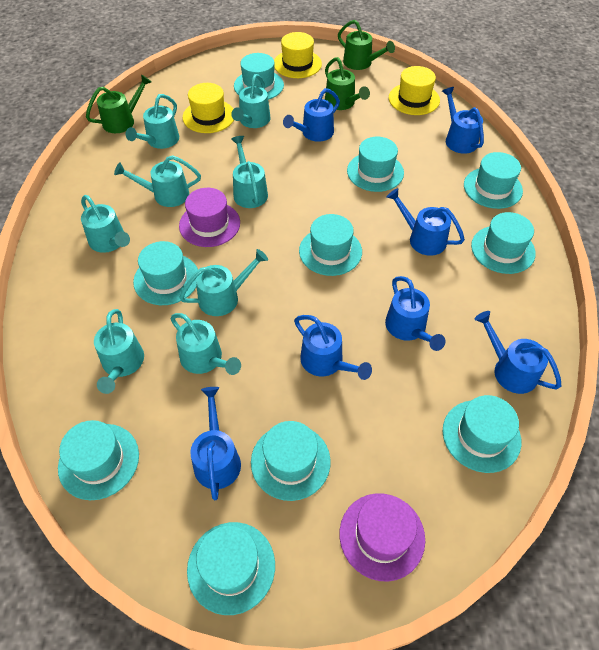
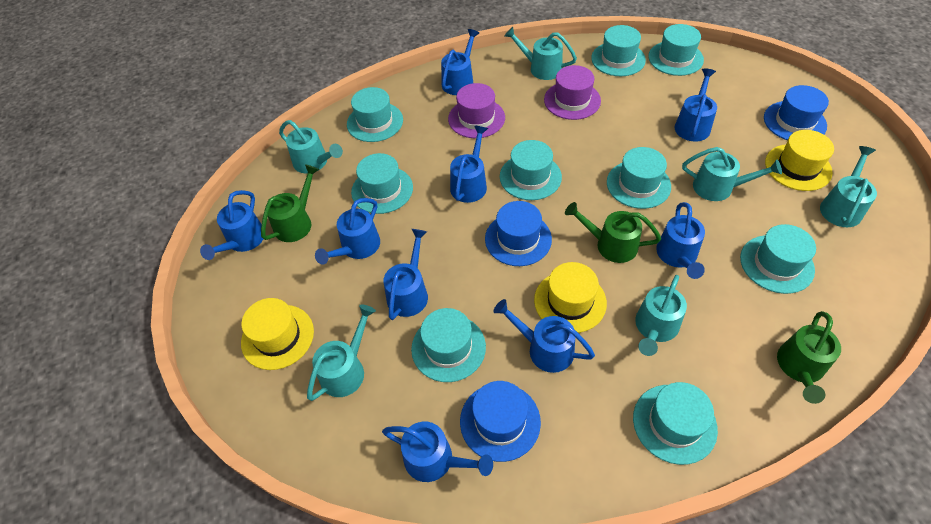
blue hat: none = 0 -> [460,381,541,462] [485,201,552,266] [764,85,829,140] = 3
blue watering can: [190,387,241,500] [283,88,340,142] [294,315,372,380] [385,276,445,351] [387,188,465,256] [442,87,484,154] [475,311,561,394] = 7 -> [200,190,263,260] [315,198,380,265] [382,421,493,482] [384,229,428,320] [441,29,479,95] [450,126,488,203] [493,299,595,373] [656,202,705,279] [675,68,717,141] = 9
turquoise hat: [58,420,139,500] [133,241,198,305] [187,522,275,615] [234,53,284,100] [251,421,331,501] [299,214,362,276] [347,137,404,192] [443,395,521,473] [464,152,523,209] [471,212,536,274] = 10 -> [347,87,403,142] [351,153,413,214] [411,308,486,382] [500,140,562,200] [591,25,646,76] [607,147,671,209] [633,382,718,465] [648,24,704,76] [740,224,816,294] = 9
turquoise watering can: [81,195,130,253] [94,309,144,394] [114,155,201,207] [126,94,179,149] [171,313,241,375] [179,249,268,316] [231,74,270,128] [231,136,268,208] = 8 -> [279,120,343,173] [307,304,376,401] [504,27,577,80] [635,275,687,356] [682,147,782,201] [820,146,877,227] = 6

